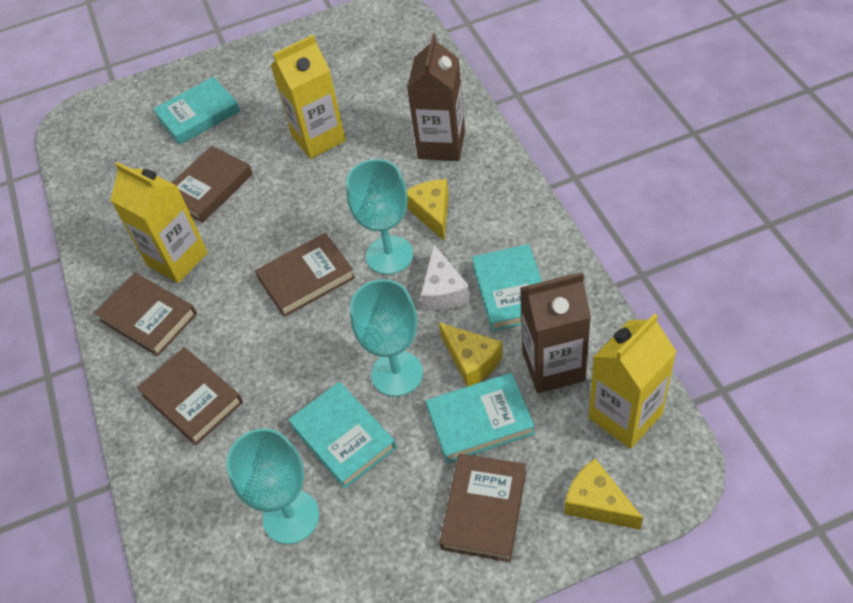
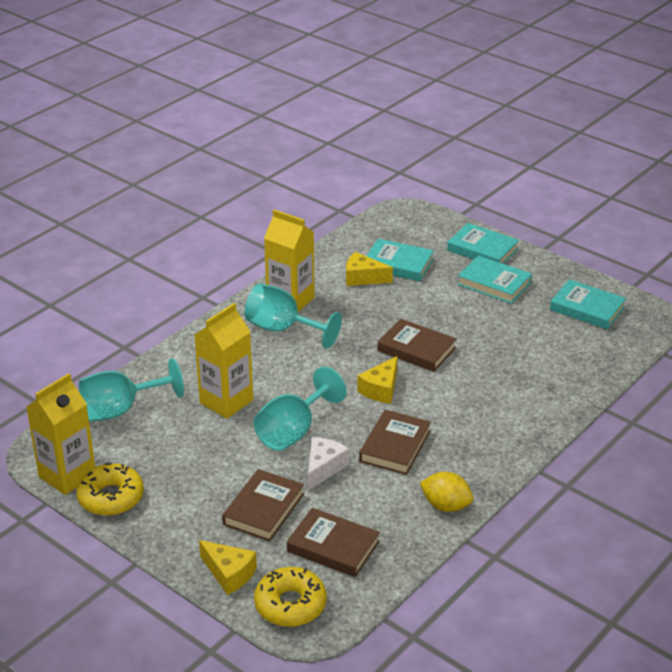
brown book: [95,272,197,356] [137,347,243,445] [172,146,253,223] [255,233,355,317] [439,453,526,562] = 5 -> [222,469,304,542] [287,508,380,577] [359,410,431,475] [378,319,456,372] = 4
brown carton: [407,34,465,161] [520,272,591,393] = 2 -> none = 0
yellow donut: none = 0 -> [76,463,144,516] [254,567,327,627] = 2
yellow lemon: none = 0 -> [420,472,474,512] = 1

